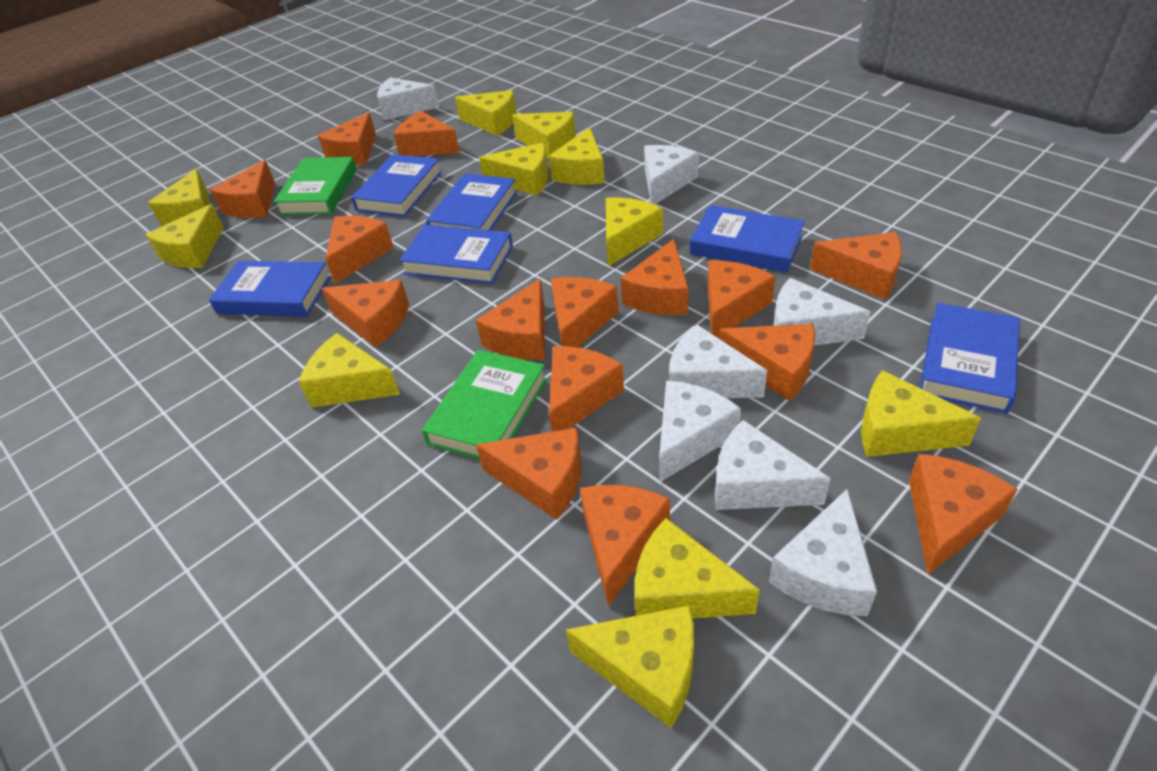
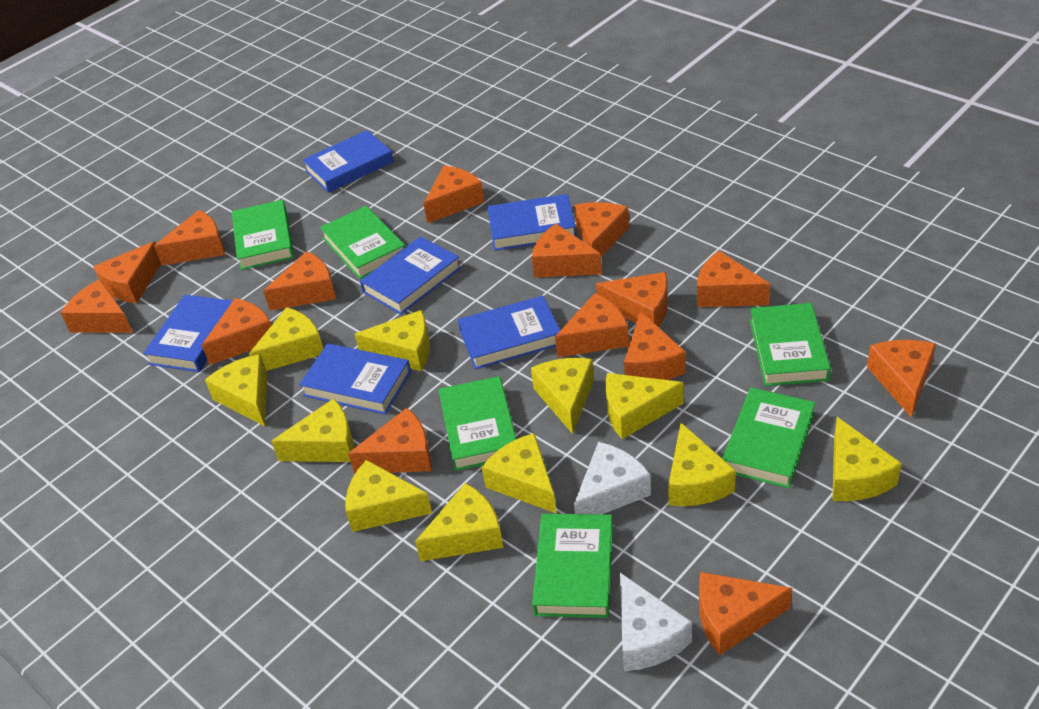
green book: [273,157,357,215] [422,350,547,459] = 2 -> [232,200,294,270] [320,206,405,279] [439,376,516,471] [532,514,613,618] [722,388,815,488] [750,303,831,386] = 6
white cheese: [377,77,439,120] [644,145,699,205] [659,380,741,482] [669,325,767,398] [715,420,831,510] [769,489,877,616] [773,278,871,345] = 7 -> [574,442,651,514] [620,573,692,671] = 2

